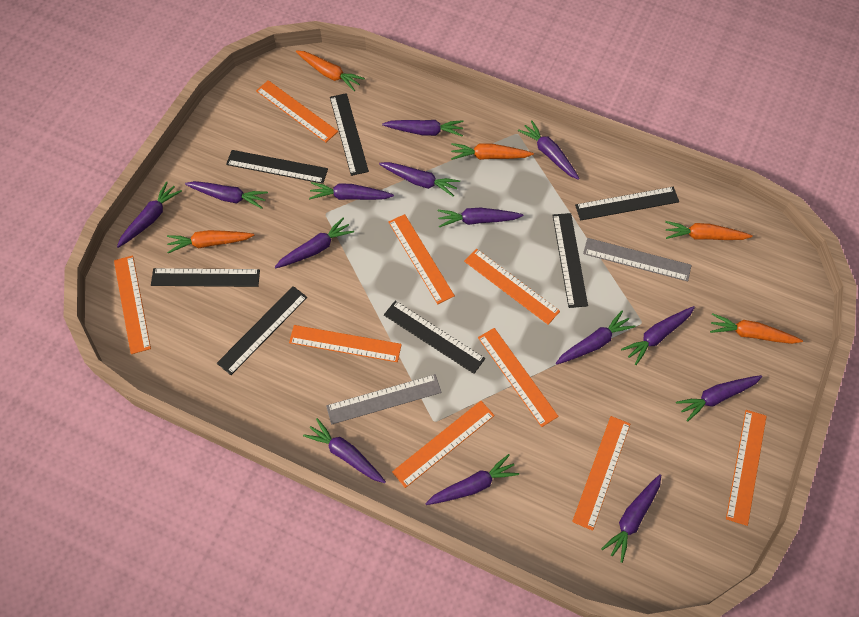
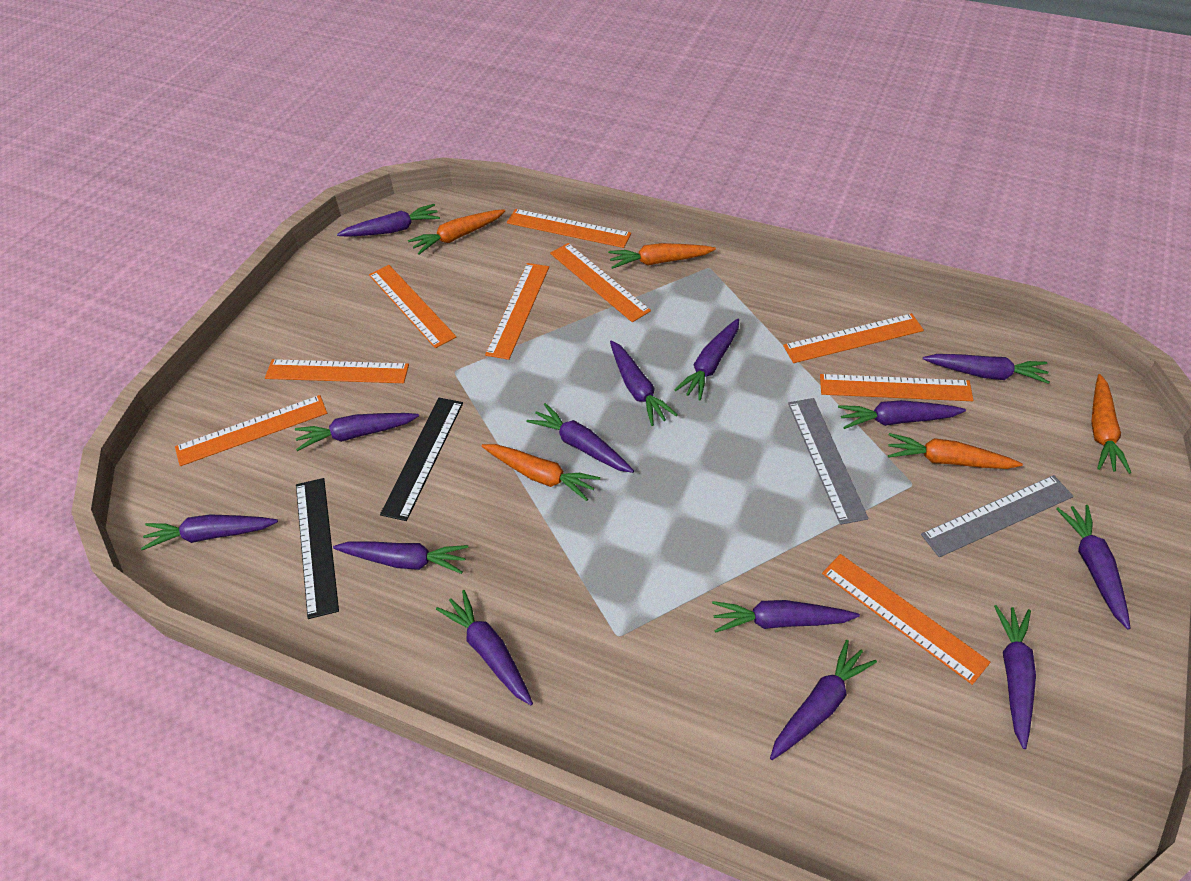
black ruler: [151,268,260,287] [217,286,307,375] [226,150,328,184] [330,93,369,176] [384,301,485,374] [553,213,588,308] [575,187,679,221] = 7 -> [296,478,339,619] [380,398,463,521] = 2

